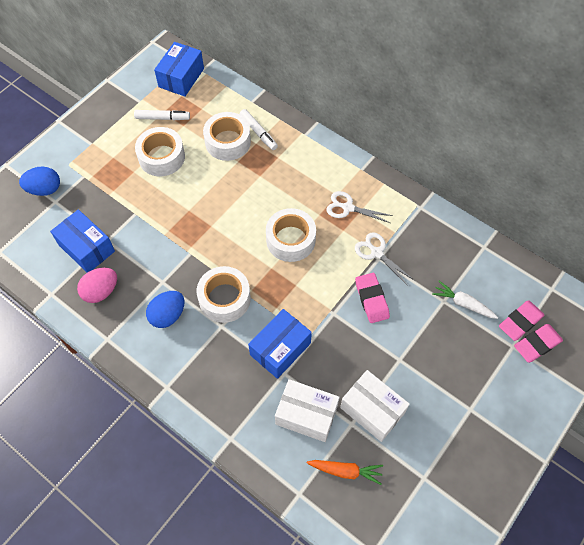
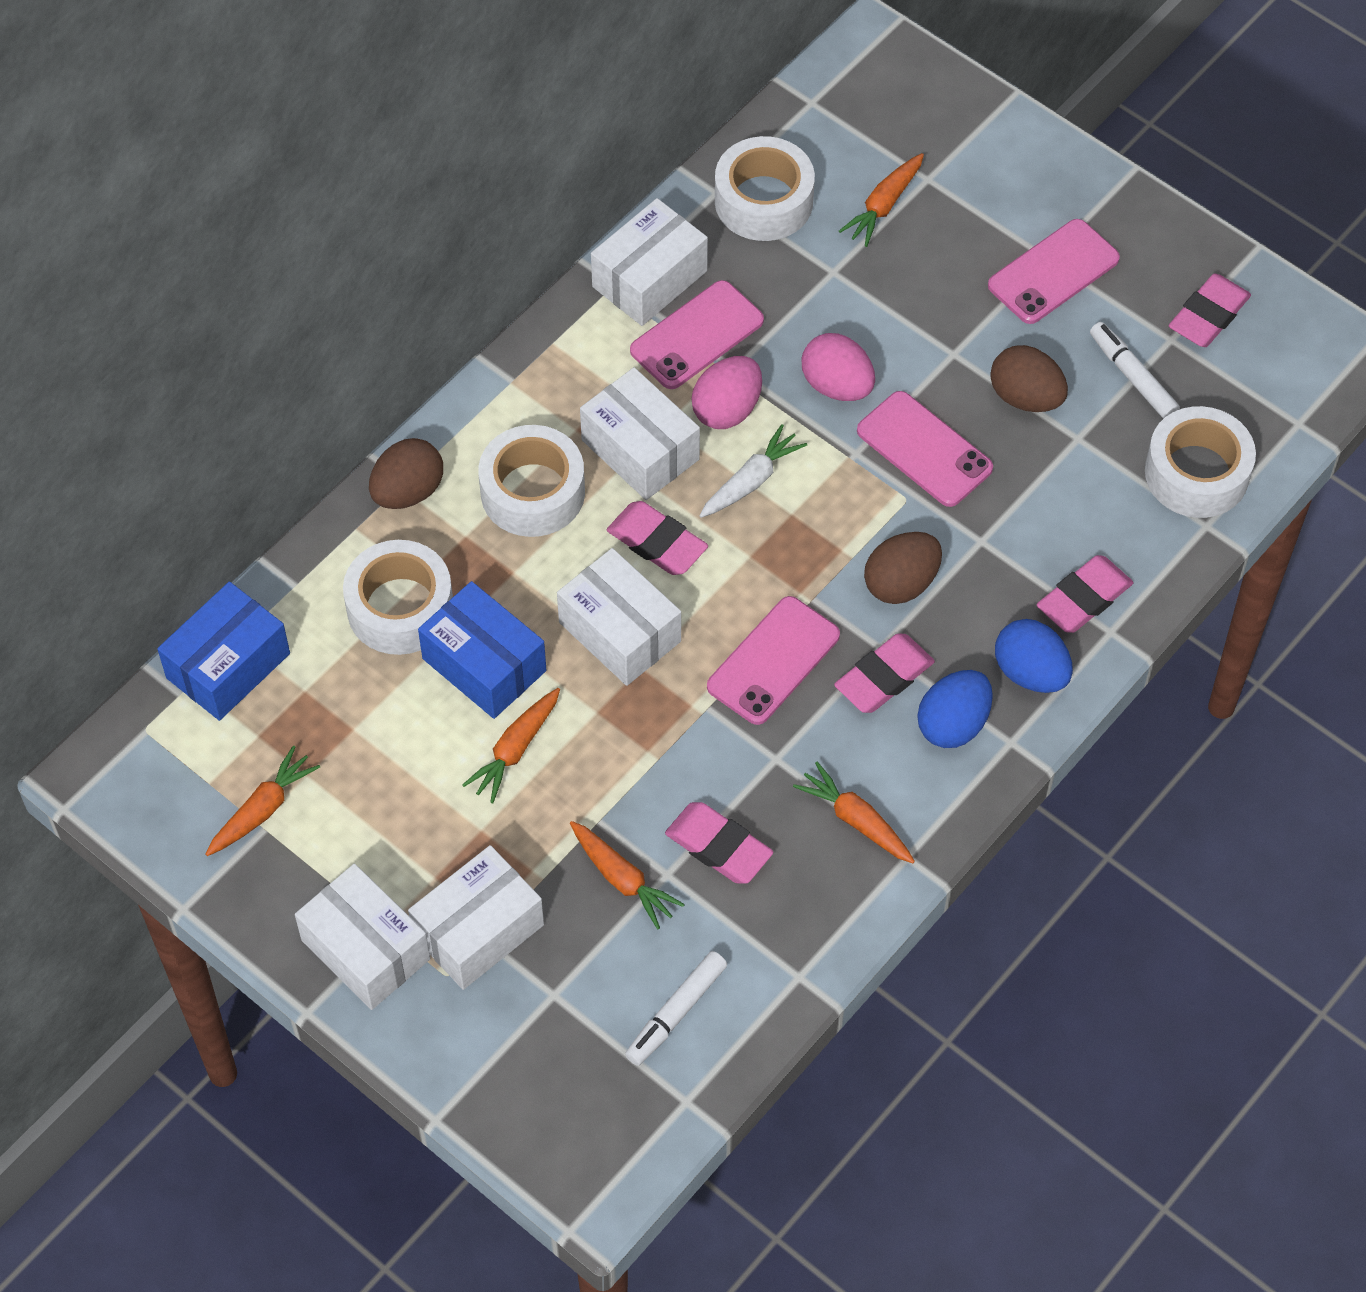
blue box: [50,209,115,273] [154,42,204,97] [248,309,312,379] = 3 -> [157,581,290,721] [418,581,546,719] = 2
brown egg: none = 0 -> [369,438,443,509] [864,532,942,604] [990,345,1068,412] = 3
orange carrot: [307,460,383,485] = 1 -> [206,746,320,856] [462,688,560,803] [570,821,685,929] [793,762,915,863] [839,153,924,247] = 5
pink egg: [77,268,117,303] = 1 -> [691,356,762,429] [802,333,875,401] = 2
pink eraser: [355,273,390,323] [499,301,544,341] [514,324,563,363] = 3 -> [607,501,708,575] [665,802,773,884] [834,633,935,713] [1037,555,1133,633] [1169,274,1251,347] = 5
pink phone: none = 0 -> [630,280,764,389] [707,596,840,725] [857,391,993,507] [988,219,1120,324] = 4
white box: [275,379,340,442] [340,370,410,442] = 2 -> [295,864,430,1010] [408,845,544,990] [557,548,681,686] [580,367,700,500] [591,198,708,326] = 5
white scissors: [326,191,393,223] [355,232,414,286] = 2 -> none = 0

